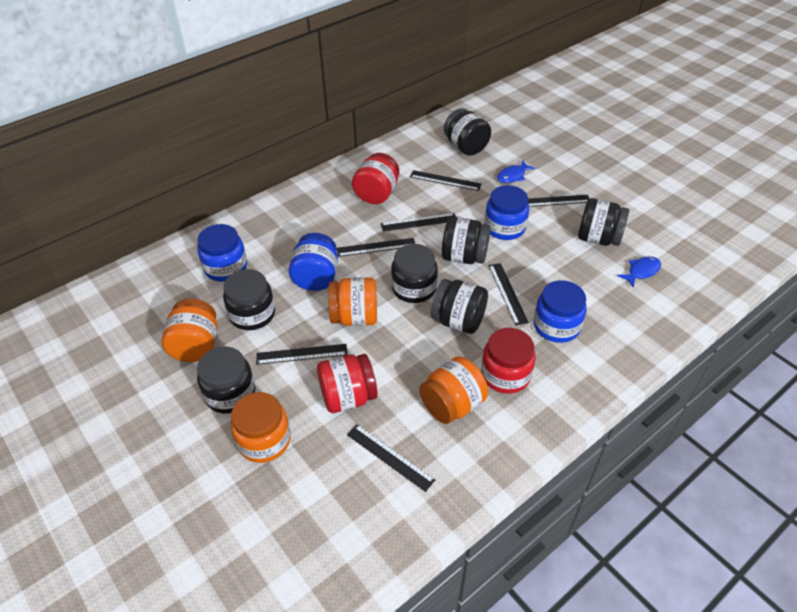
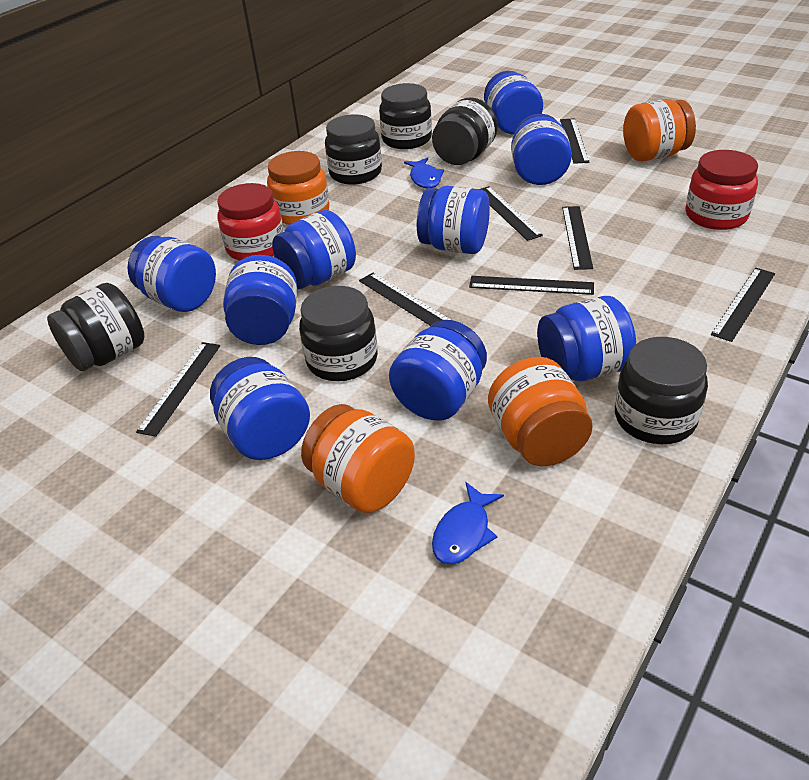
black jar: [197,346,255,414] [223,269,275,330] [391,244,438,303] [431,279,488,334] [442,217,490,264] [444,108,491,156] [578,198,629,246] = 7 -> [47,283,145,371] [299,286,378,381] [325,114,382,185] [379,83,432,149] [432,97,498,165] [615,337,708,444] = 6
blue jar: [197,224,247,281] [289,233,338,291] [485,185,529,240] [534,280,587,343] = 4 -> [127,236,216,312] [210,357,310,460] [223,255,297,345] [272,210,356,289] [389,320,487,421] [417,186,490,254] [484,71,543,135] [511,114,572,185] [537,296,636,381] = 9
red jar: [317,354,378,413] [352,153,399,204] [481,328,536,394] = 3 -> [217,183,284,261] [686,150,758,230] = 2

